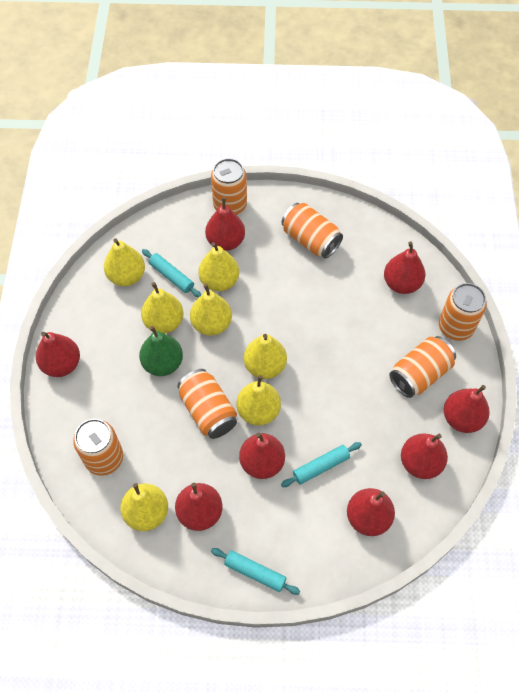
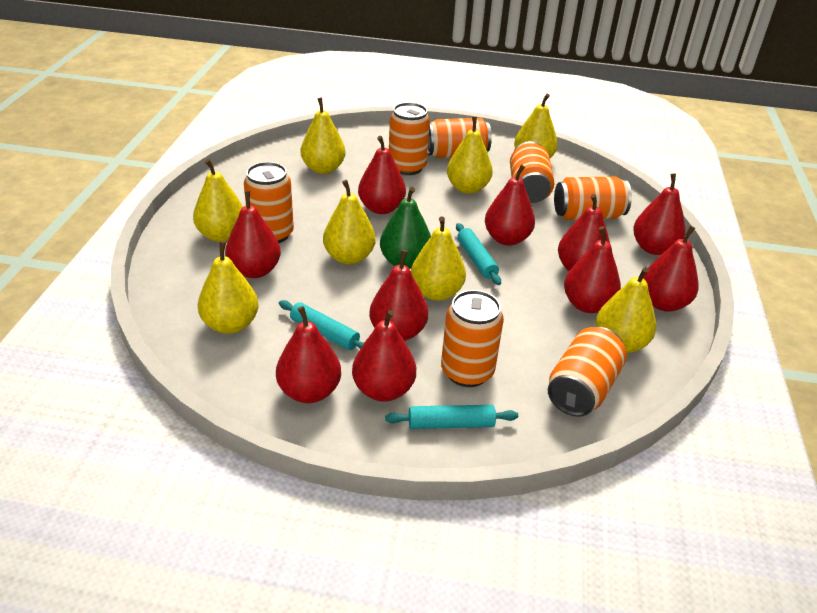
orange can: [73,419,123,476] [178,369,237,439] [211,158,247,215] [281,203,343,259] [389,336,456,398] [439,283,487,341] = 6 -> [244,162,294,243] [389,102,430,175] [428,118,492,158] [441,290,504,387] [510,141,554,203] [548,327,627,417] [554,176,632,220] = 7
red pear: [36,332,80,377] [175,483,223,531] [205,197,245,251] [239,432,285,479] [347,488,395,536] [384,242,425,294] [401,433,448,479] [444,385,490,433] = 8 -> [225,191,281,278] [276,306,341,403] [352,309,416,402] [358,136,406,214] [369,250,428,341] [485,164,535,246] [558,194,610,271] [564,226,621,313] [633,173,686,255] [643,225,699,311] = 10
yellow pear: [104,238,145,286] [120,483,168,531] [141,282,183,333] [190,284,232,336] [198,242,239,291] [237,375,281,426] [244,334,287,379] = 7 -> [193,159,243,242] [198,241,259,334] [301,98,346,174] [323,180,376,264] [411,216,466,301] [447,117,493,194] [514,94,558,158] [595,267,656,353] = 8

